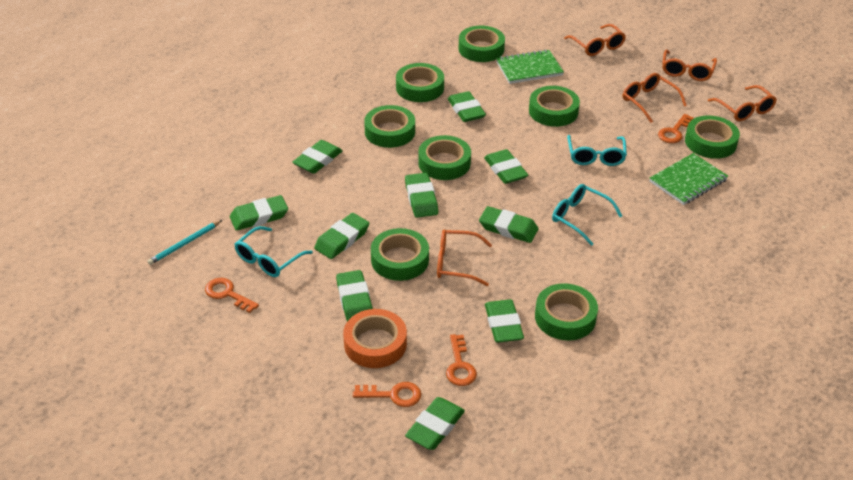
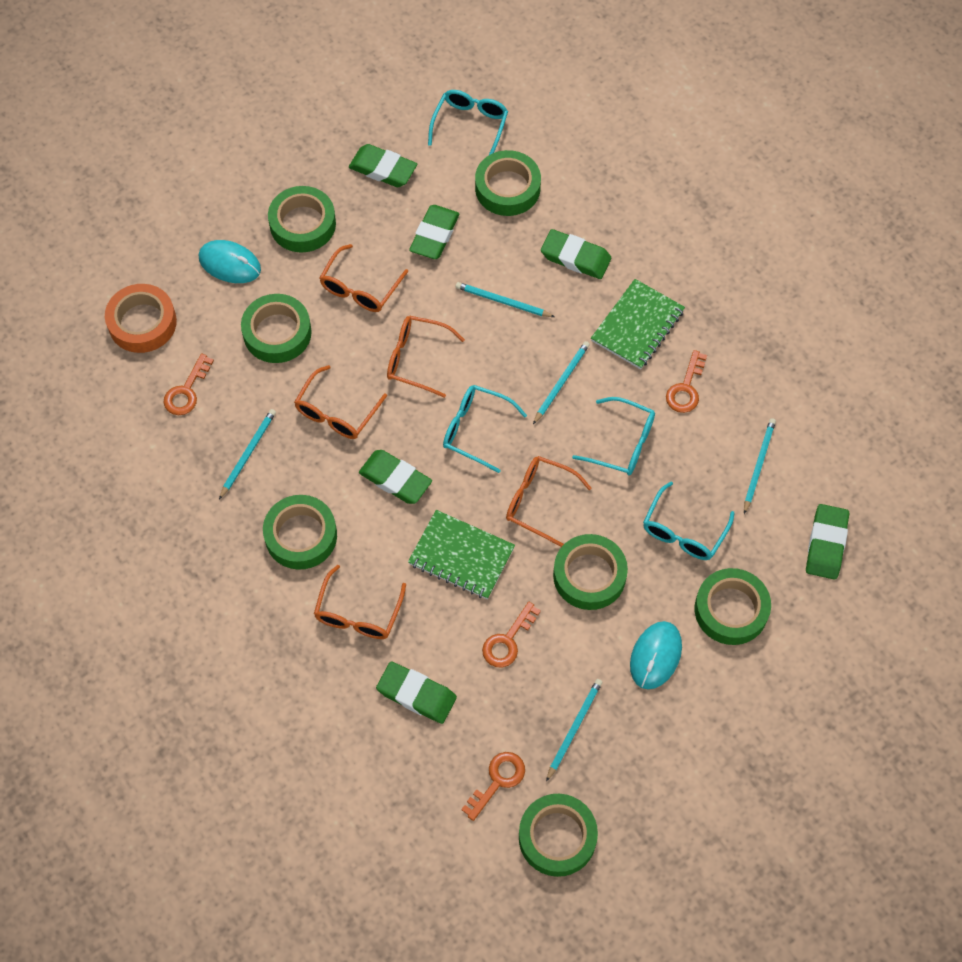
green eraser: [230,195,288,231] [292,140,342,174] [314,213,370,259] [336,270,373,321] [405,173,438,218] [405,397,465,450] [448,91,486,122] [479,206,538,243] [484,149,528,184] [485,299,524,343] = 10 -> [349,144,417,187] [359,450,432,504] [376,661,457,724] [409,205,459,259] [541,229,611,279] [806,504,849,580] = 6
green tape: [364,105,415,148] [371,228,429,281] [396,63,444,102] [418,135,471,180] [459,26,505,62] [529,86,580,127] [535,283,598,341] [685,115,740,159] = 8 -> [241,294,312,363] [263,495,337,570] [268,186,336,253] [475,150,541,216] [519,794,598,877] [553,534,628,610] [695,568,771,645] = 7
turquoise glasses: [234,226,313,277] [552,184,622,246] [567,135,627,166] = 3 -> [428,90,508,156] [443,385,527,473] [572,397,655,475] [643,482,735,560] = 4
turquoise mouse: none = 0 -> [199,240,261,283] [630,621,682,689] = 2
turquoise pencil: [147,220,222,265] = 1 -> [219,409,276,499] [456,282,555,317] [533,341,590,424] [546,679,602,782] [744,418,776,514] = 5

